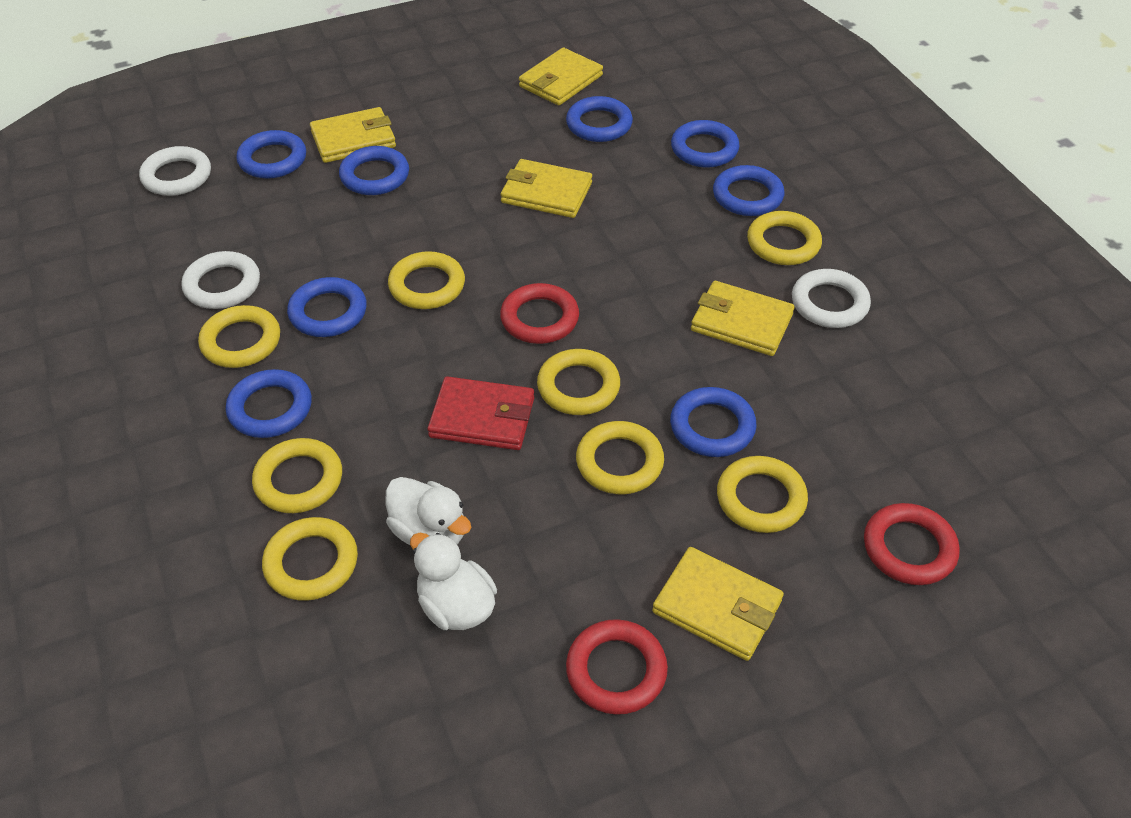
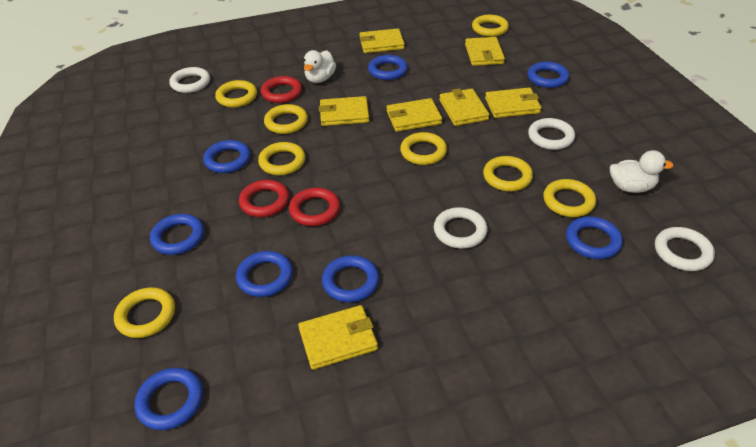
red wallet: [427,376,534,450] = 1 -> none = 0
white ring: [139,146,211,196] [181,251,260,309] [792,269,871,328] = 3 -> [169,67,210,93] [434,207,488,249] [528,118,575,150] [655,227,715,271] = 4
yellow wallet: [310,107,396,163] [500,159,592,218] [519,48,603,105] [652,547,784,661] [691,281,795,356] = 5 -> [298,305,378,370] [319,96,369,126] [359,28,405,53] [387,98,442,132] [439,88,489,126] [465,37,505,66] [485,87,541,118] = 7

